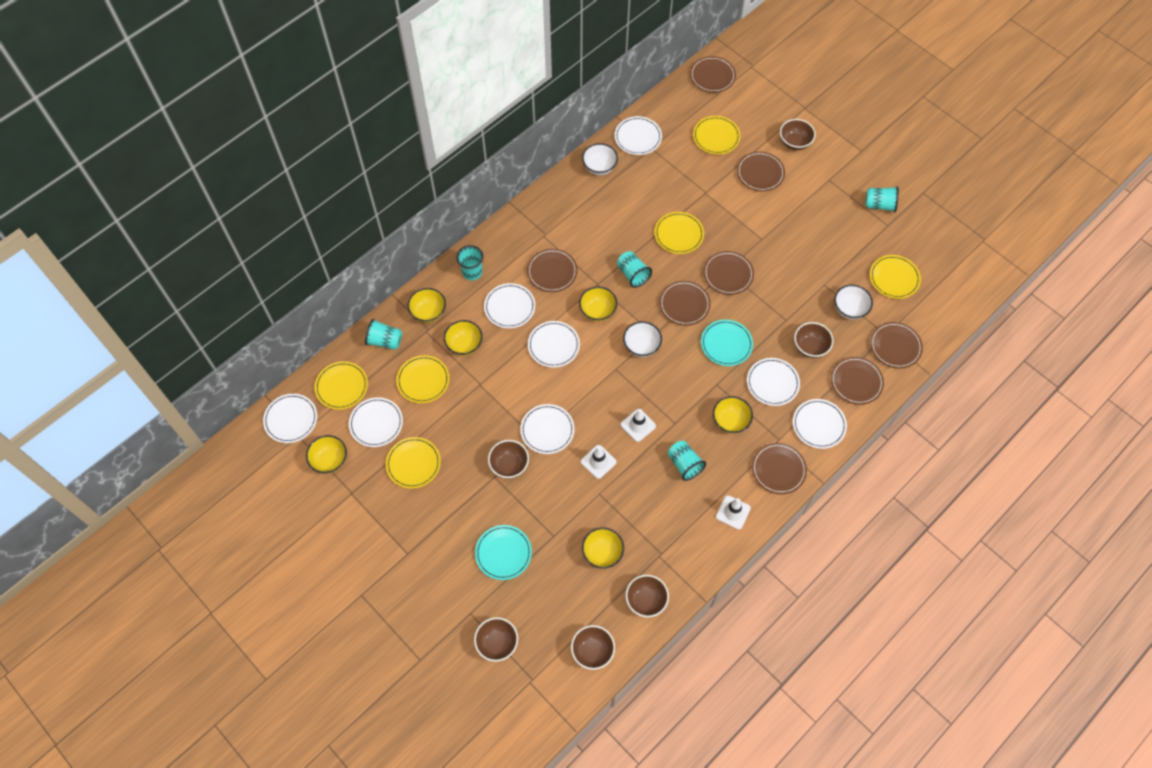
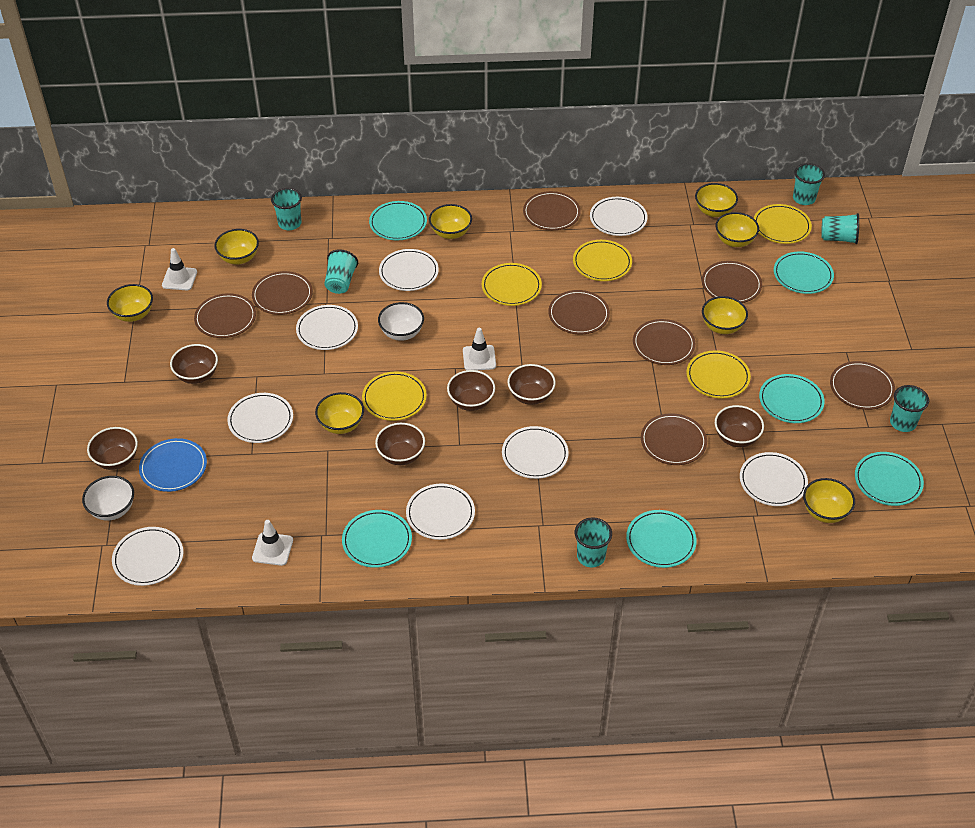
blue plate: none = 0 -> [139,438,207,492] = 1
turquoise cup: [365,319,402,350] [456,245,483,280] [617,251,652,288] [668,441,706,481] [866,186,899,212] = 5 -> [271,188,302,230] [324,249,358,294] [575,517,612,567] [793,163,825,205] [821,213,859,244] [890,385,929,432] = 6
turquoise plate: [475,525,532,580] [701,320,753,366] = 2 -> [342,510,412,568] [369,201,427,240] [626,510,697,568] [759,374,825,423] [774,251,834,294] [855,452,924,506] = 6
white bowl: [582,143,618,175] [623,321,662,357] [834,285,873,320] = 3 -> [82,476,134,520] [378,302,424,341] = 2
yellow bowl: [306,435,347,474] [408,288,446,323] [444,320,483,356] [579,286,617,322] [582,528,624,569] [713,396,753,434] = 6 -> [107,284,153,322] [214,229,259,265] [315,392,364,434] [429,204,472,239] [695,183,738,217] [702,296,748,334] [716,212,759,247] [803,478,855,523] = 8
yellow plate: [315,361,368,410] [386,437,441,489] [396,355,449,403] [655,212,704,254] [693,116,741,155] [870,255,921,299] = 6 -> [362,372,427,421] [482,263,542,306] [573,240,632,281] [686,350,751,398] [754,204,812,244] = 5

